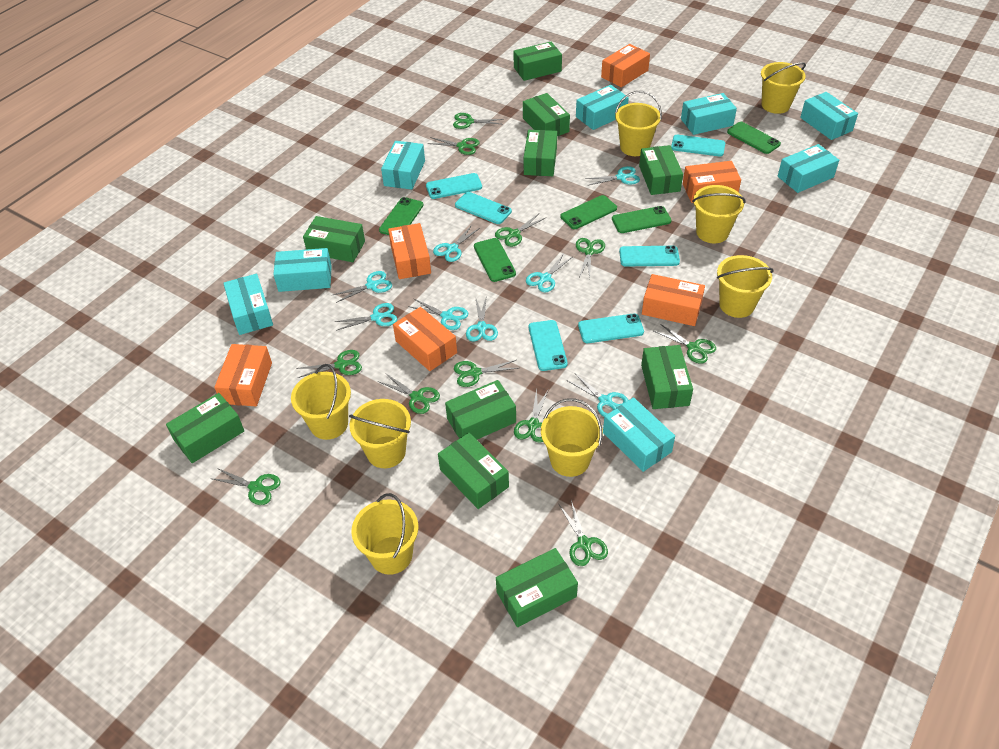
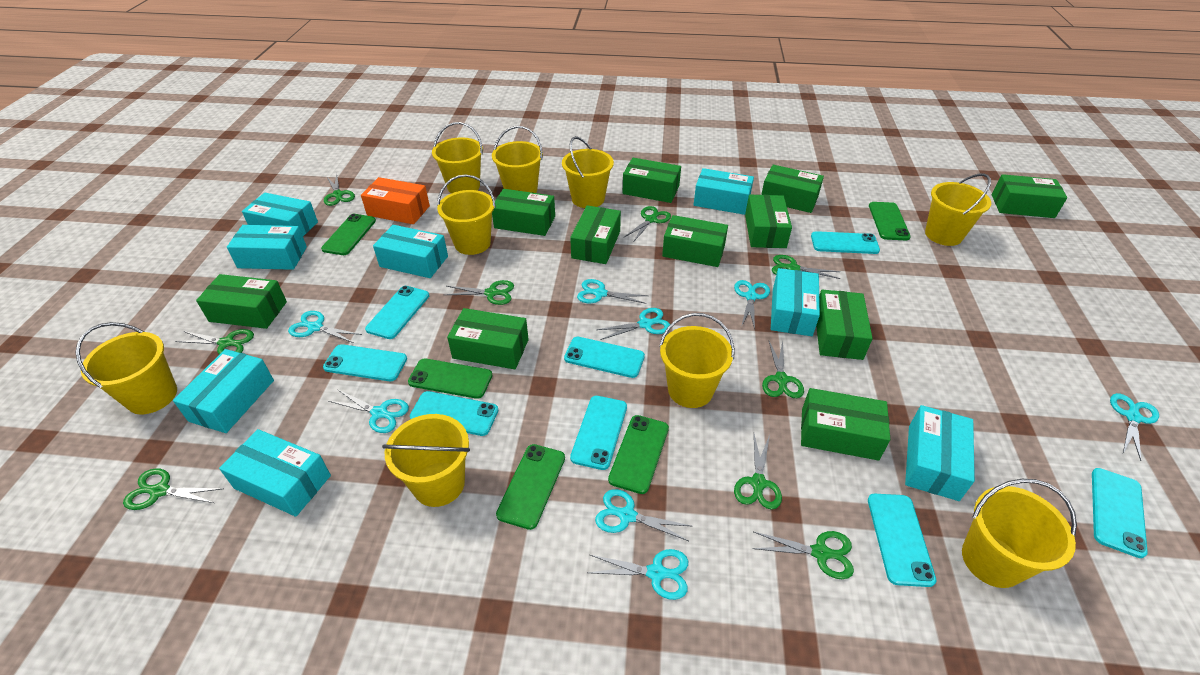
green box: [166,393,244,463] [303,216,365,262] [438,433,509,509] [445,380,516,439] [496,548,578,627] [513,42,562,81] [523,93,570,136] [524,130,557,176] [639,145,683,195] [641,345,693,409] = 10 -> [196,274,287,329] [447,308,529,369] [492,189,555,236] [570,206,621,264] [623,158,681,203] [662,215,728,267] [745,195,792,248] [761,165,824,213] [801,388,890,461] [816,289,873,360] [992,174,1067,218] = 11
green scissors: [210,468,280,505] [296,350,362,378] [378,373,440,414] [427,137,480,155] [453,113,504,129] [454,360,518,387] [495,214,545,247] [514,388,548,443] [559,500,608,566] [576,238,605,278] [654,324,716,364] = 11 -> [123,468,224,510] [175,329,254,354] [324,174,355,206] [444,280,514,305] [624,206,671,241] [734,434,782,510] [752,531,854,579] [762,341,804,398] [772,255,841,279] = 9
orange box: [214,344,272,406] [388,223,431,279] [393,307,457,371] [601,44,650,87] [642,274,705,326] [683,161,741,203] = 6 -> [361,177,430,224] = 1
turquoise phone: [426,173,482,199] [455,192,512,224] [529,320,568,371] [578,314,644,343] [619,246,680,266] [671,135,725,157] = 6 -> [323,344,407,381] [365,286,429,339] [410,391,498,436] [564,337,645,378] [570,396,627,470] [811,231,880,254] [868,494,936,587] [1092,468,1148,558] = 8
yellow bucket: [291,364,351,440] [349,399,411,468] [351,493,418,575] [541,398,603,477] [615,91,662,156] [692,185,746,243] [717,255,774,318] [761,62,806,114] = 8 -> [76,322,177,414] [382,414,470,507] [432,122,483,193] [437,174,496,255] [492,126,543,193] [562,136,614,208] [659,313,735,408] [925,173,991,246] [962,479,1077,588] = 9

